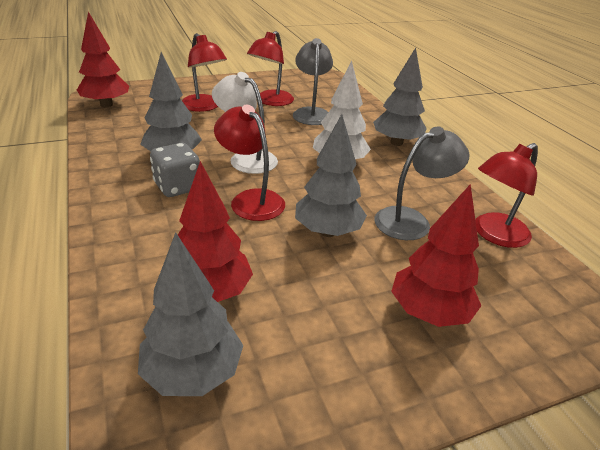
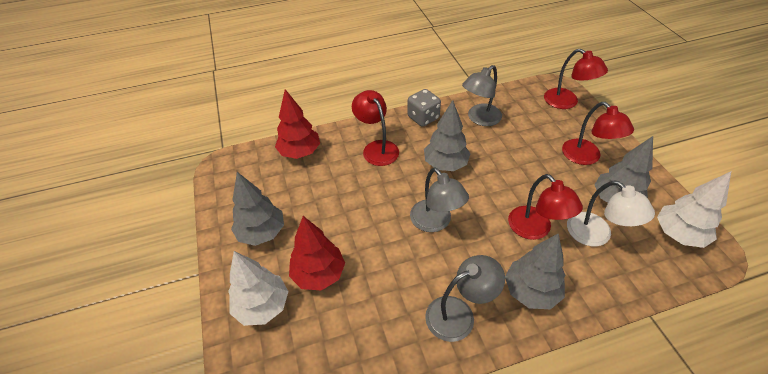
grey lamp: [293,38,333,125] [374,126,469,240] = 2 -> [410,167,469,232] [425,255,505,342] [462,65,502,126] = 3
red tree: [77,12,129,107] [178,161,253,302] [391,184,481,327] = 3 -> [275,89,320,159] [289,216,345,290] = 2
white tree: [313,61,371,159] = 1 -> [228,251,289,326] [657,172,731,248] = 2

